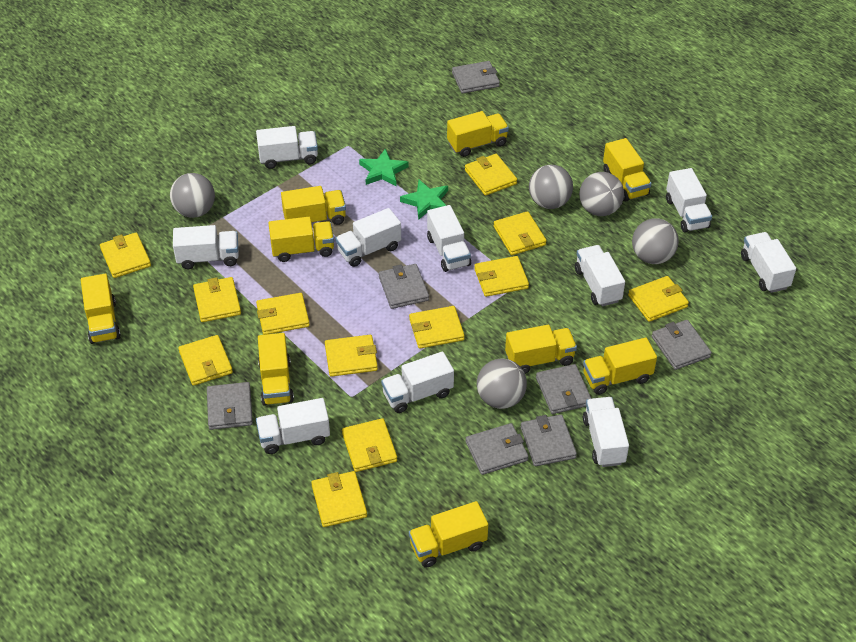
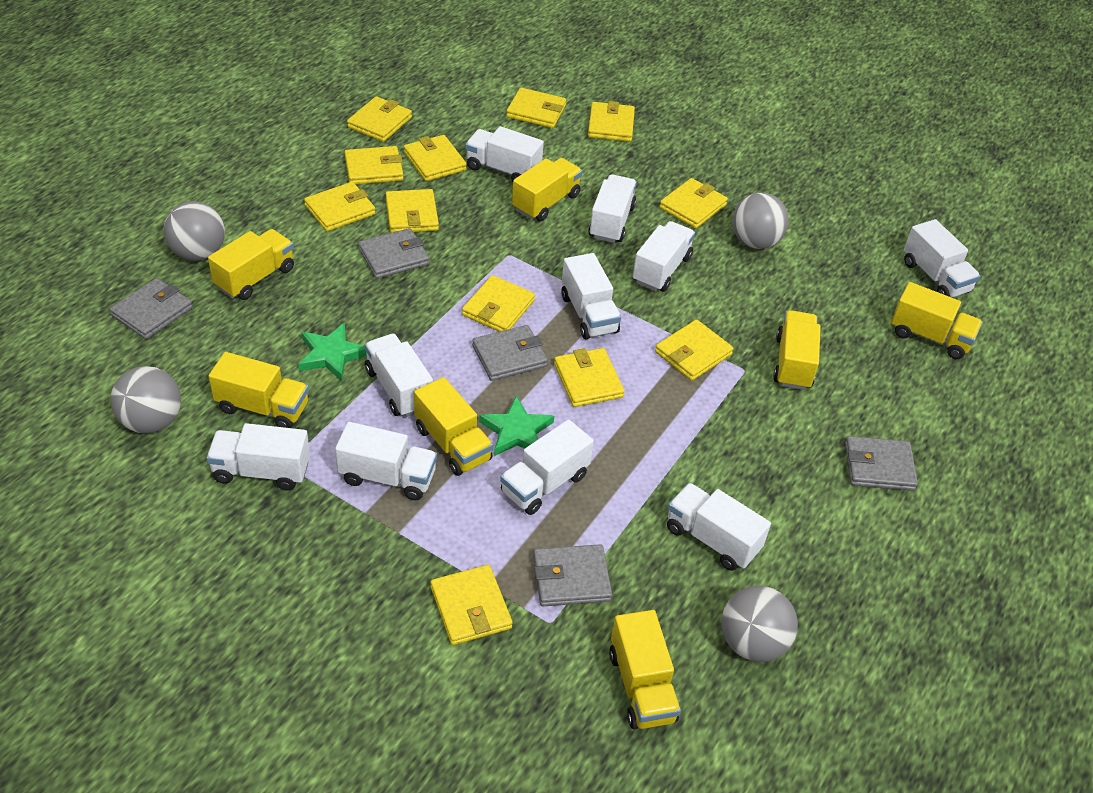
grey ball: [170,173,215,218] [477,359,527,409] [529,165,573,209] [579,172,624,216] [632,218,679,264] = 5 -> [110,366,181,433] [164,201,225,261] [721,586,798,662] [732,192,789,249] = 4
grey wallet: [207,382,253,430] [379,264,429,309] [452,61,500,94] [466,423,529,475] [520,414,577,466] [536,364,592,414] [652,320,712,370] = 7 -> [110,278,193,339] [358,228,429,279] [472,325,548,381] [533,544,612,606] [845,436,918,491] = 5
yellow truck: [81,273,121,344] [258,333,294,406] [268,217,334,262] [281,186,346,225] [409,501,488,568] [447,111,509,157] [505,325,577,374] [583,337,657,395] [603,138,652,201] = 9 -> [208,229,294,300] [209,352,309,428] [414,377,493,476] [512,158,582,221] [609,610,681,730] [773,310,820,390] [891,282,983,359] = 7

